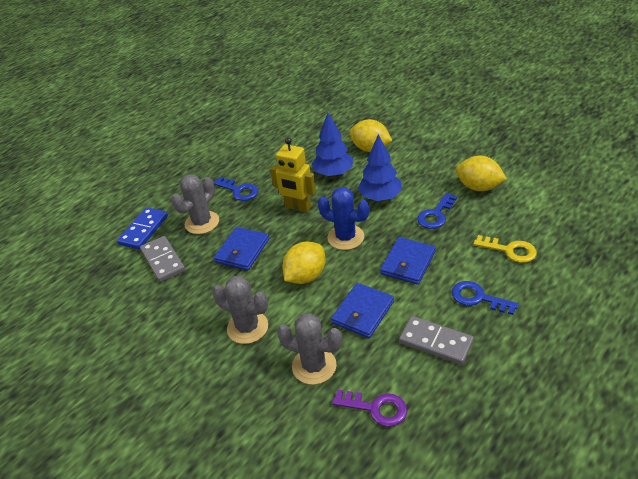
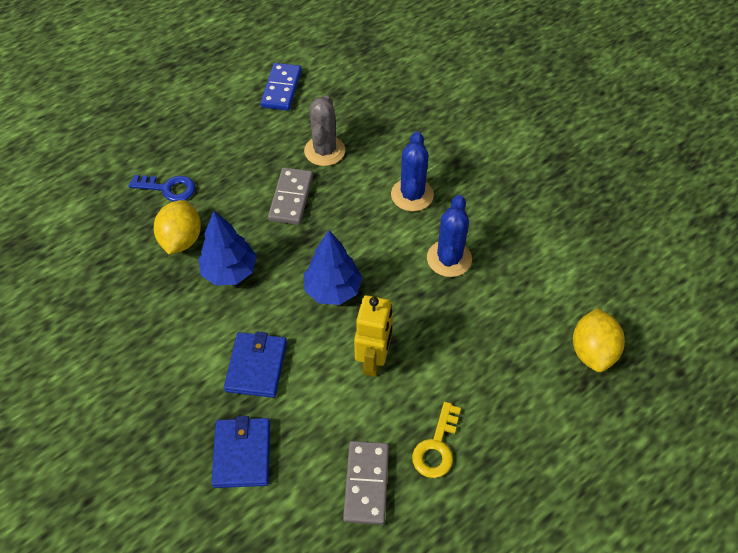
blue cactus: [318,187,370,250] = 1 -> [391,132,434,211] [427,195,472,277] = 2
blue key: [213,177,258,201] [417,193,457,229] [452,281,519,315] = 3 -> [129,175,195,202] = 1
blue wallet: [214,227,269,270] [331,283,394,338] [380,237,436,285] = 3 -> [211,416,270,488] [224,332,287,398] = 2
grey cactus: [171,174,219,234] [212,276,268,344] [277,313,342,385] = 3 -> [304,95,345,166] = 1
purple key: [332,390,407,427] = 1 -> none = 0
yellow lemon: [282,242,325,284] [349,119,392,152] [456,155,507,191] = 3 -> [154,200,201,254] [573,308,625,372] = 2

